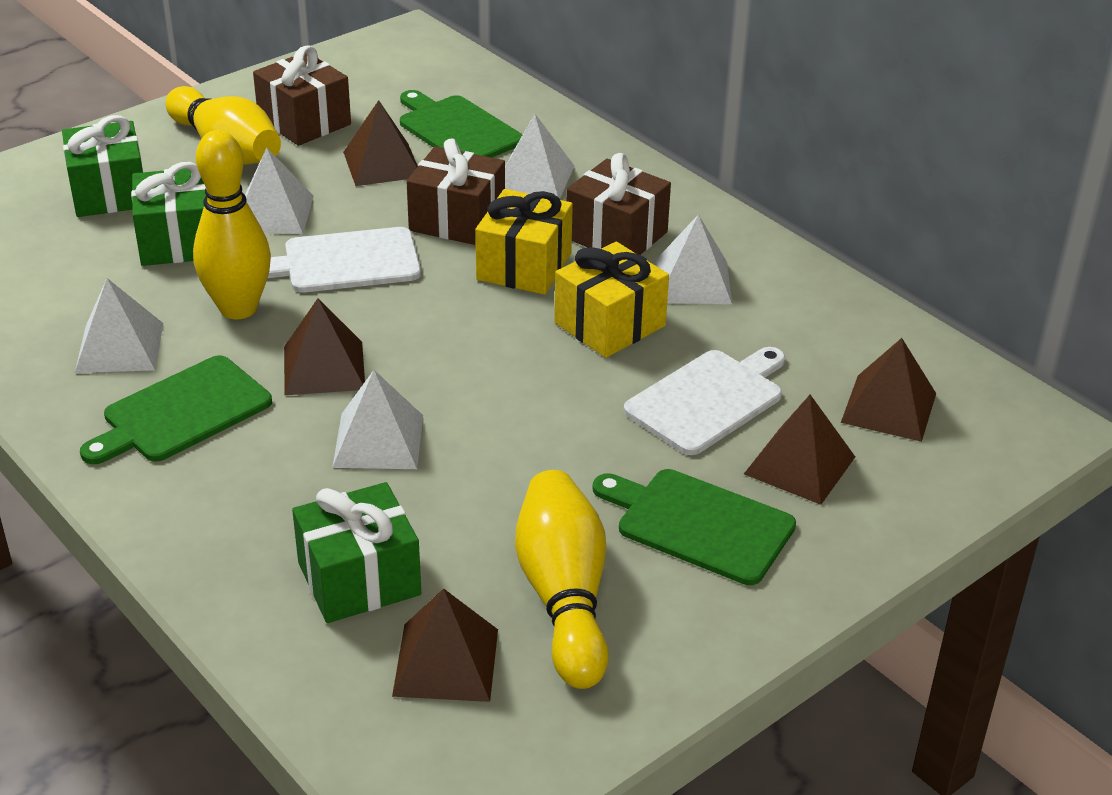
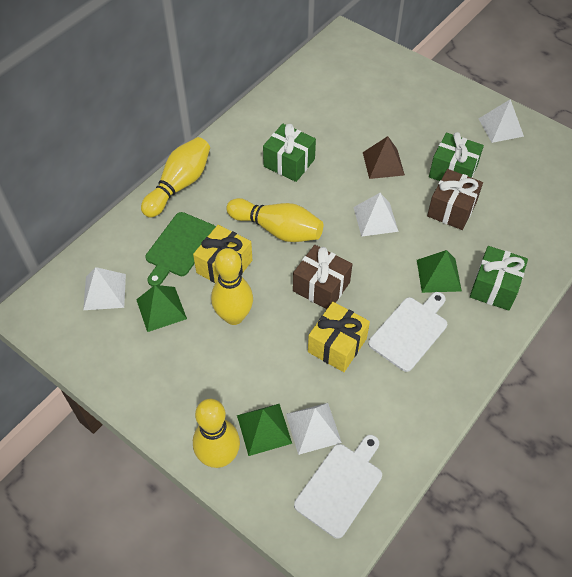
brown gift: [253,45,351,146] [407,138,505,245] [566,153,671,255] = 3 -> [293,245,352,309] [427,169,483,230] = 2
brown pyramid: [284,298,365,395] [343,100,418,186] [392,588,498,702] [744,395,855,505] [841,338,936,442] = 5 -> [363,136,405,179] = 1
green cutting board: [80,355,272,464] [400,90,523,158] [593,469,796,585] = 3 -> [145,212,216,287] = 1
green pyramid: none = 0 -> [136,285,187,332] [237,404,292,456] [417,250,462,293] = 3
white pyramid: [75,278,163,373] [245,148,314,234] [332,370,423,469] [505,114,574,198] [655,214,732,304] = 5 -> [83,267,126,310] [286,403,342,455] [353,193,399,237] [478,99,524,143] = 4
yellow bowling pin: [166,86,281,165] [193,130,271,319] [515,470,609,689] = 3 -> [141,137,210,218] [193,399,240,468] [211,248,253,325] [226,198,323,242] = 4

